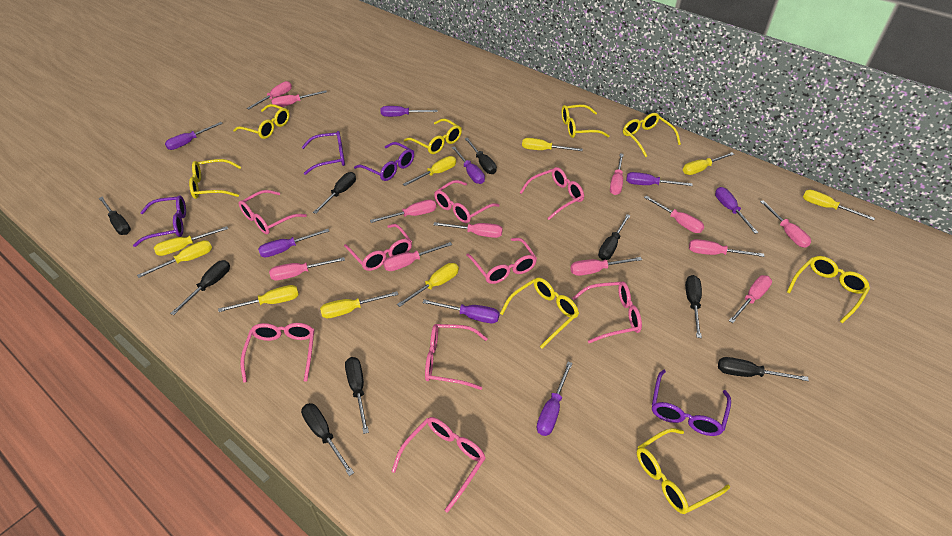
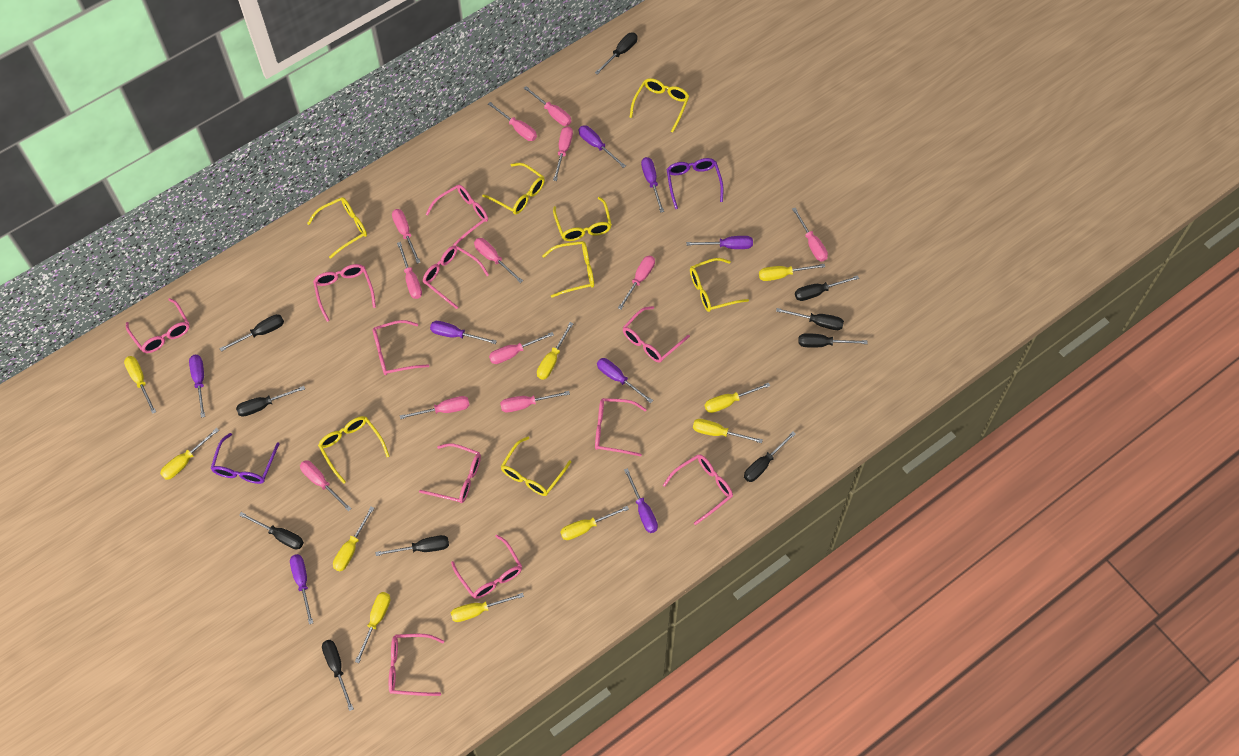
black screwdriver: [99,197,131,235] [170,260,230,315] [301,403,354,476] [313,172,356,214] [345,357,369,434] [465,137,497,174] [598,214,631,260] [685,275,702,338] [718,357,809,381] = 9 -> [219,314,284,352] [236,386,305,417] [239,512,304,549] [322,640,354,711] [375,535,449,556] [595,33,638,75] [744,431,796,482] [776,308,844,330] [795,275,859,301] [798,333,868,348] = 10
pink glasses: [239,190,307,234] [241,323,314,383] [344,224,412,271] [392,417,486,513] [425,324,488,390] [434,180,500,223] [466,238,537,284] [520,167,584,220] [572,281,642,343] = 9 -> [126,298,190,353] [313,264,376,322] [372,320,429,375] [389,634,444,696] [419,443,481,503] [422,246,489,309] [426,185,488,246] [451,535,522,599] [595,398,647,456] [623,306,690,363] [663,454,733,525] = 11
purple glasses: [133,195,186,247] [302,131,345,175] [354,142,414,181] [652,369,731,436] = 4 -> [210,433,279,484] [667,158,724,209] = 2
yellow screwdriver: [137,240,212,278] [154,226,228,256] [218,285,299,312] [320,291,398,318] [397,263,459,307] [403,156,456,186] [522,138,583,151] [683,152,734,175] [803,190,875,221] = 9 -> [124,356,156,414] [160,428,219,480] [333,506,374,572] [355,592,390,663] [451,593,524,622] [537,322,574,380] [560,506,629,540] [693,419,763,443] [705,383,770,413] [759,264,825,281] = 10

